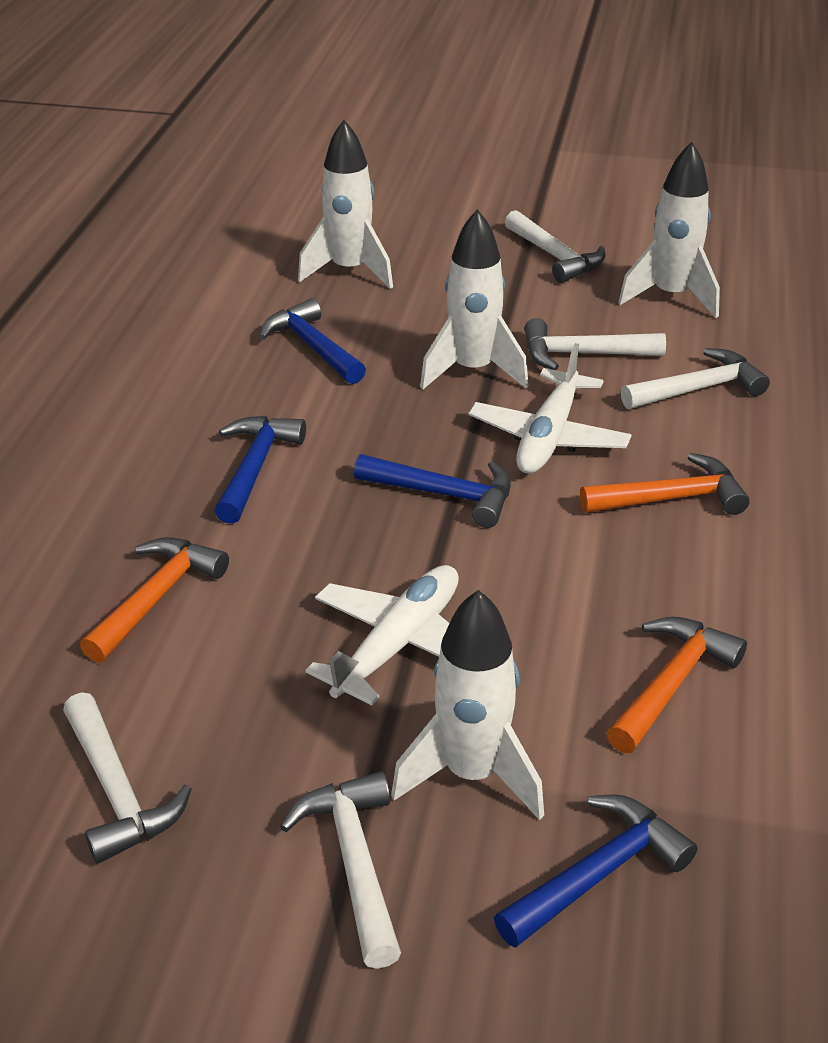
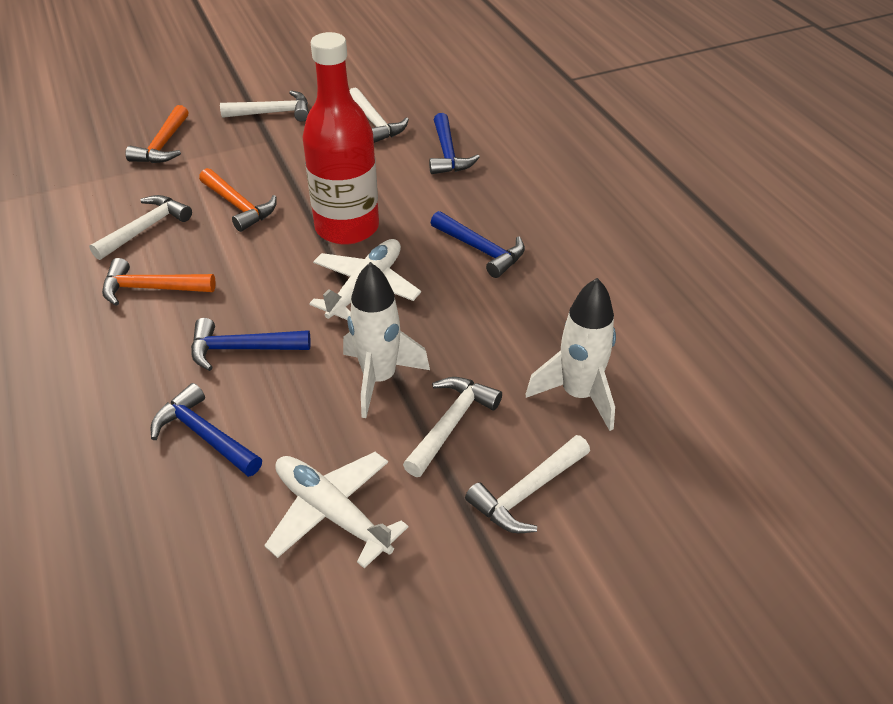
red bottle: none = 0 -> [302,32,379,245] = 1
white rocket: [298,120,393,289] [391,590,544,820] [420,209,529,389] [618,142,720,318] = 4 -> [343,262,430,418] [525,278,616,431] = 2

